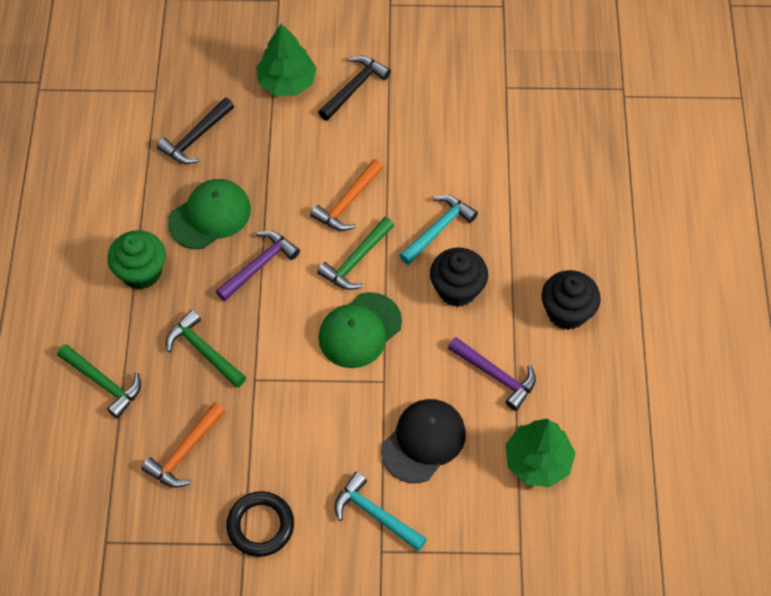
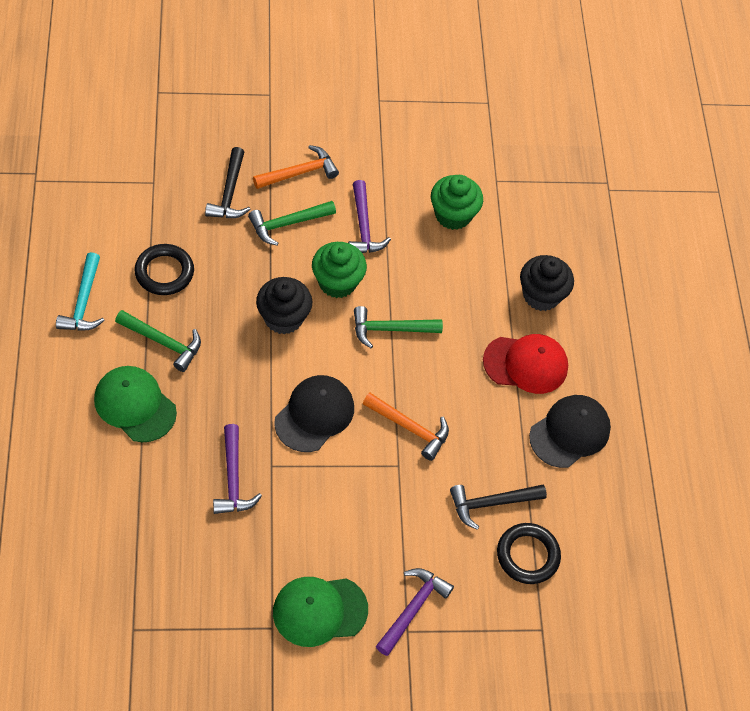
black cap: [381,399,466,483] = 1 -> [274,375,354,452] [529,395,611,468] = 2
black ring: [226,491,294,557] = 1 -> [135,244,194,295] [497,523,561,584] = 2
green cupcake: [108,230,166,289] = 1 -> [312,242,367,298] [431,175,483,230] = 2
green tree: [256,23,317,96] [506,419,575,487] = 2 -> none = 0
purple hammer: [216,231,300,301] [448,337,536,411] = 2 -> [213,424,262,514] [348,180,391,253] [376,568,454,656] = 3
red cap: none = 0 -> [483,334,568,394] = 1
turquoise hammer: [335,472,427,551] [399,195,478,265] = 2 -> [56,252,105,330] = 1

